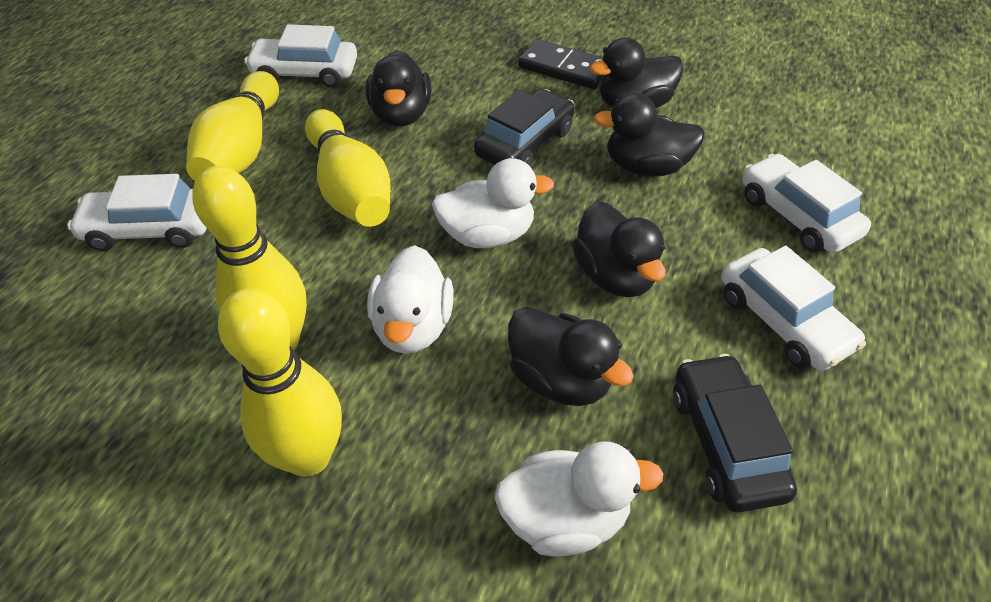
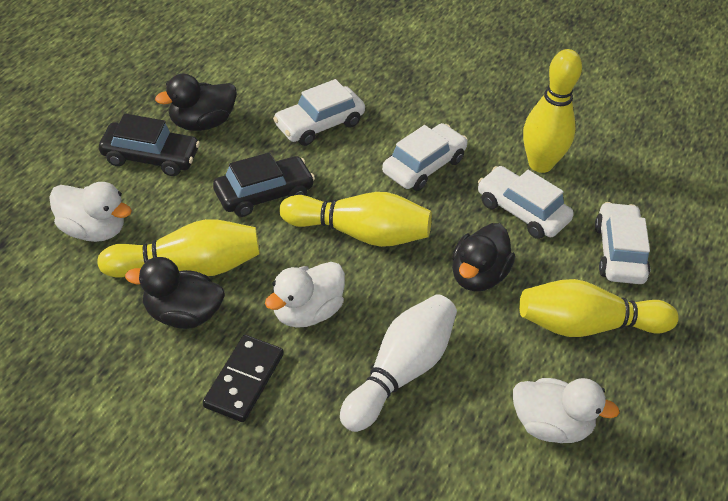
black duck: [366,50,432,127] [508,306,634,406] [572,201,666,297] [589,38,683,108] [593,93,705,177] = 5 -> [125,257,225,329] [155,74,237,131] [452,223,515,291] = 3
white bowling pin: none = 0 -> [340,294,457,432] = 1

